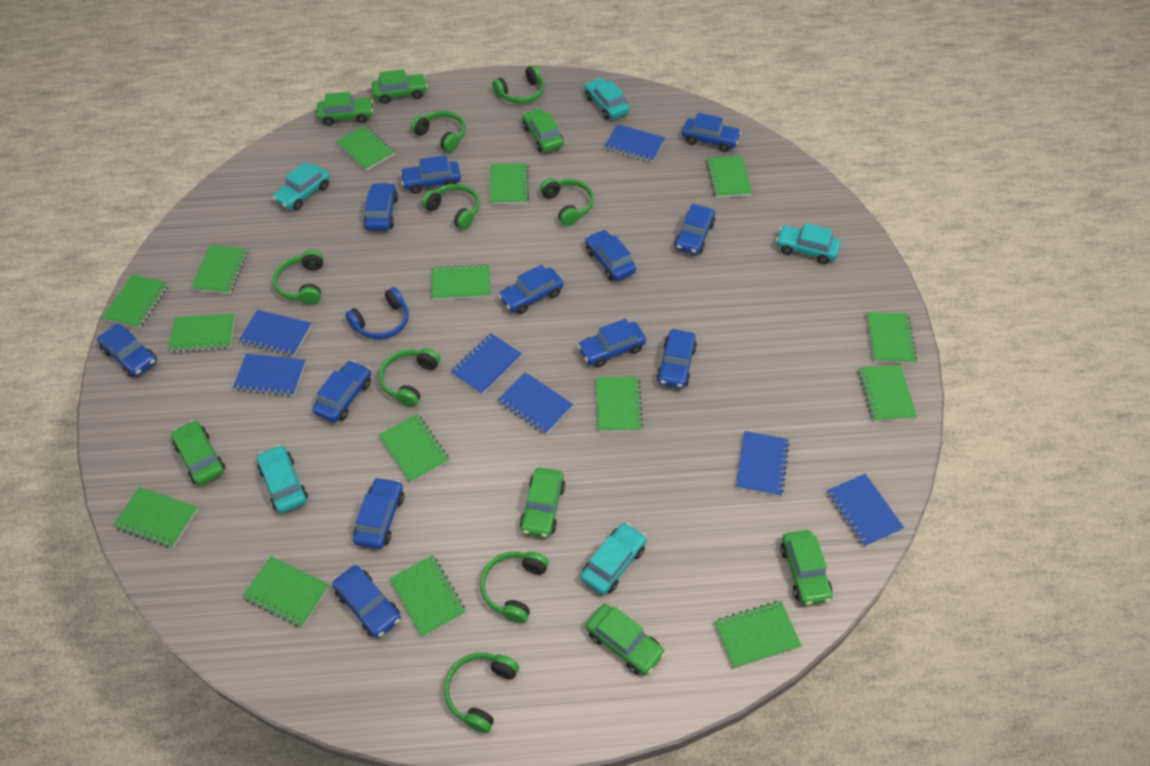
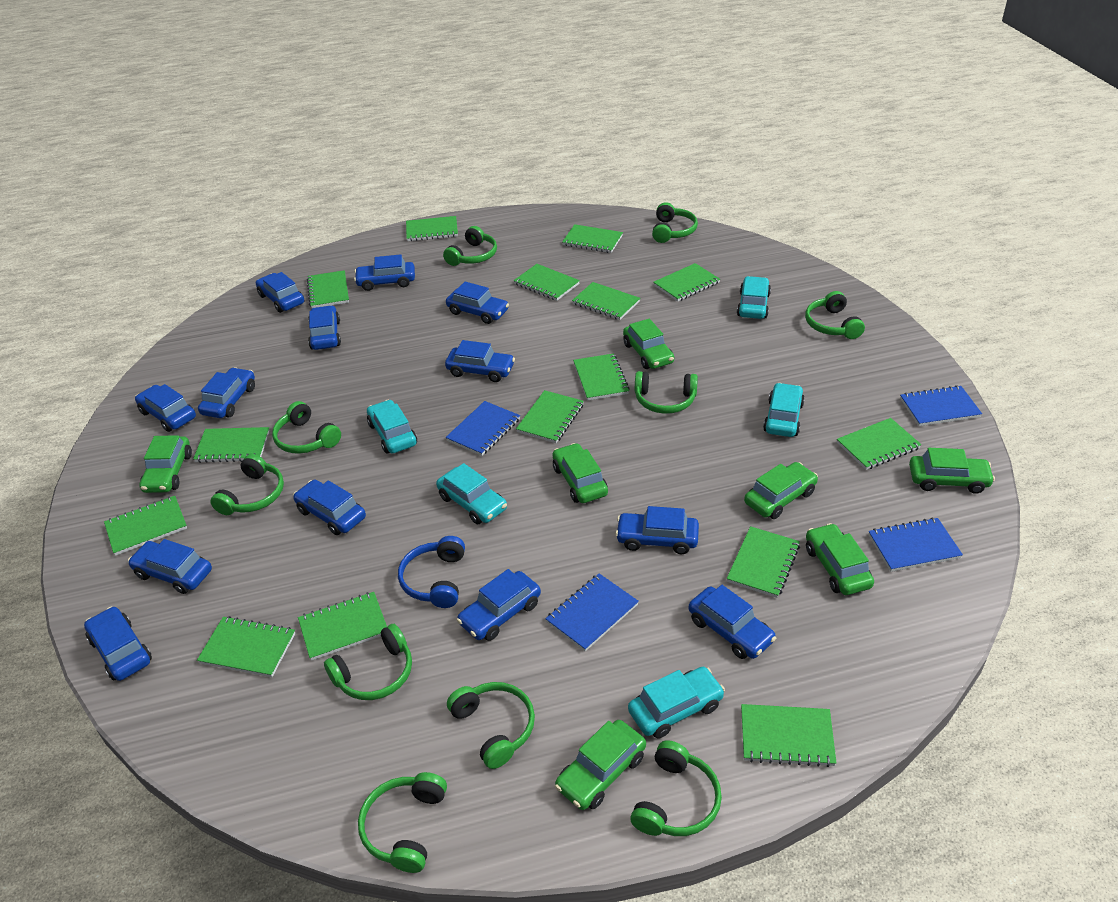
blue car: [97,323,157,377] [313,360,371,423] [332,565,401,638] [353,477,404,549] [363,183,398,231] [400,155,461,194] [498,265,564,314] [577,319,646,368] [585,230,636,281] [656,329,697,389] [674,204,715,255] [682,113,741,152] = 12 -> [84,606,152,681] [128,539,212,594] [135,384,196,432] [198,367,255,418] [256,272,305,313] [293,480,366,535] [308,305,341,350] [354,254,415,291] [445,340,515,382] [446,282,509,324] [457,569,541,641] [615,506,699,554] [689,585,776,659] = 13
blue notebook: [233,353,306,396] [239,310,312,356] [450,333,522,395] [497,372,573,434] [604,124,665,163] [736,431,790,497] [827,474,904,547] = 7 -> [446,401,520,456] [545,573,639,651] [868,518,963,572] [900,385,982,426] = 4
green headphones: [273,250,324,305] [379,348,440,407] [411,111,465,152] [422,184,480,230] [444,653,519,733] [480,551,549,624] [492,65,544,104] [540,178,594,226] = 8 -> [210,454,284,515] [272,401,341,454] [324,624,412,700] [358,772,447,873] [443,226,497,266] [447,682,535,769] [630,740,722,836] [635,371,698,414] [652,202,698,243] [805,291,865,339] = 10

